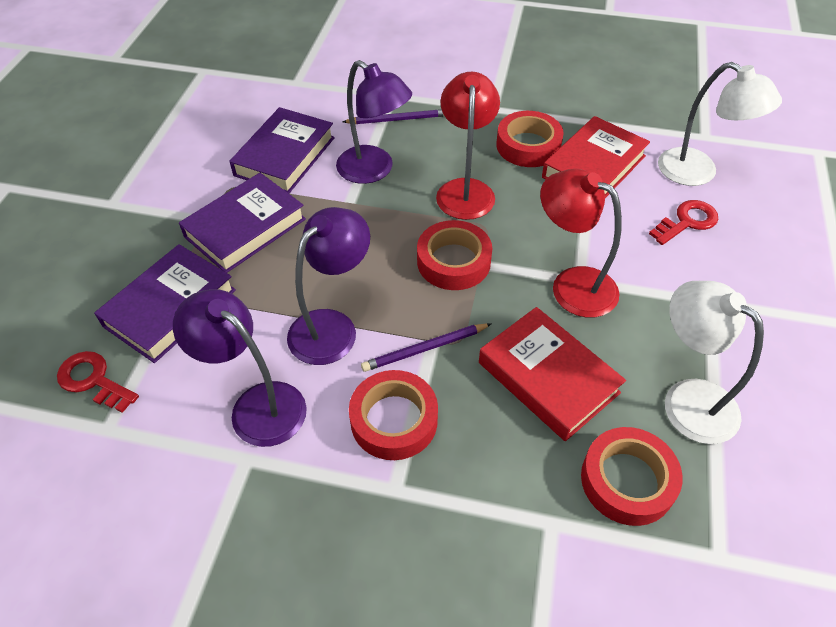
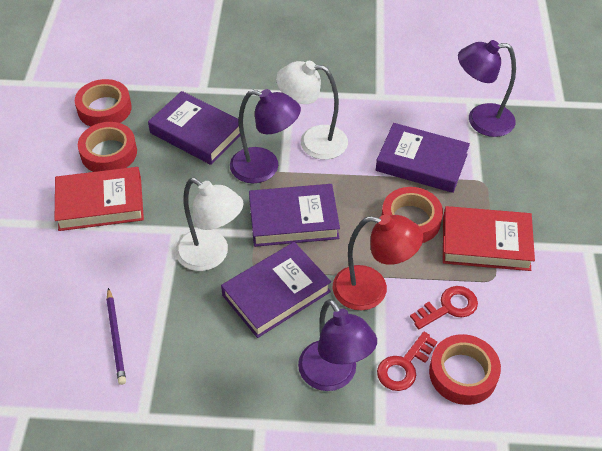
purple book: [94,244,236,363] [179,173,306,273] [229,107,335,193] = 3 -> [148,91,240,165] [221,242,331,338] [249,184,340,247] [376,123,470,193] = 4
purple pencil: [343,109,444,124] [361,323,491,372] = 2 -> [106,288,126,385] = 1
red lamp: [436,72,500,220] [540,169,622,318] = 2 -> [333,214,423,310] = 1

